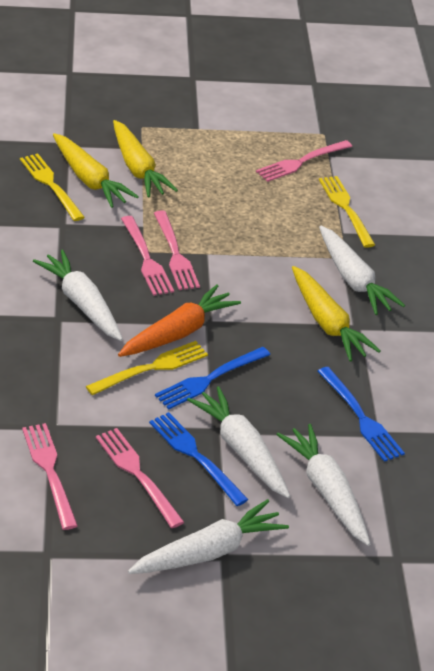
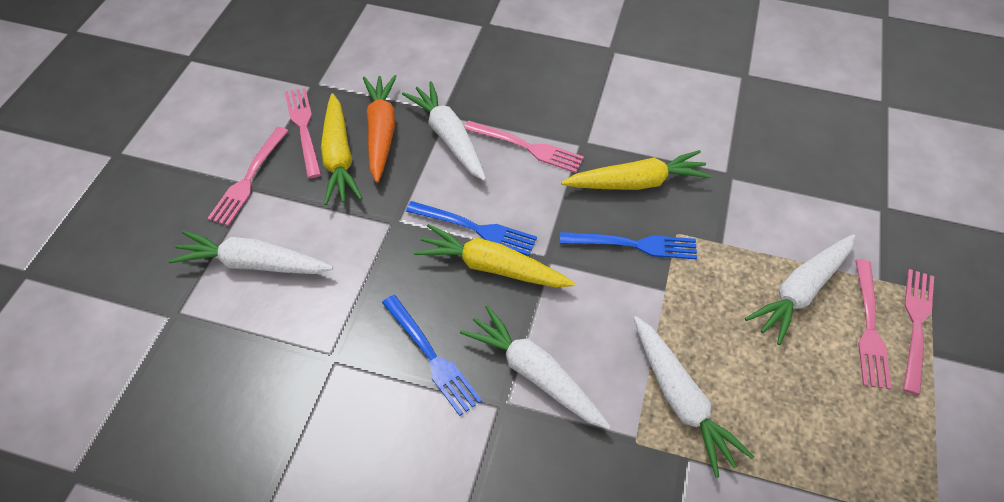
yellow fork: [20,153,85,221] [86,341,208,395] [319,176,375,248] = 3 -> none = 0

